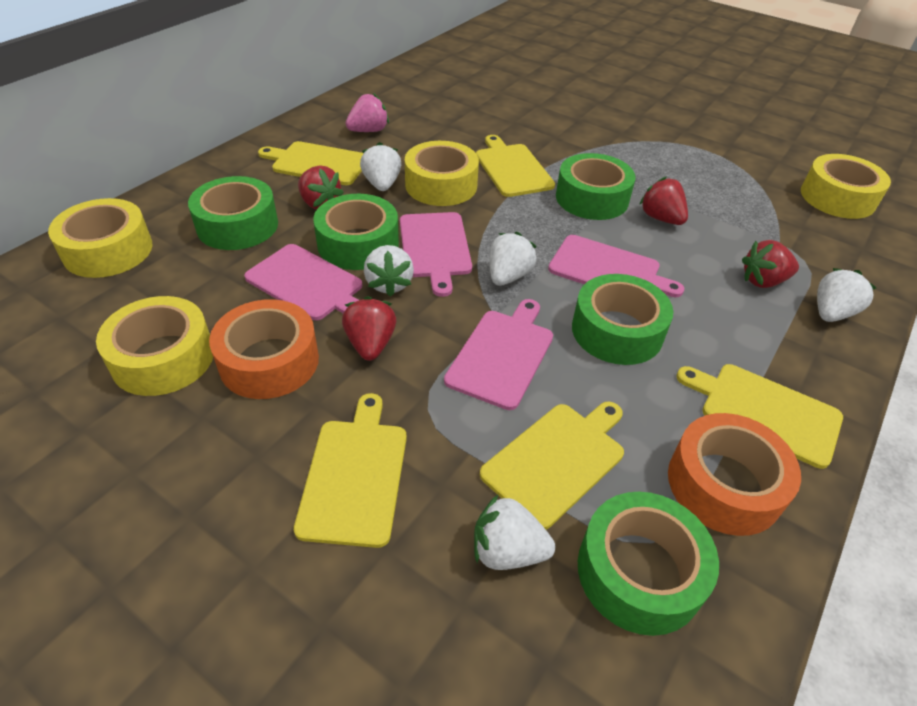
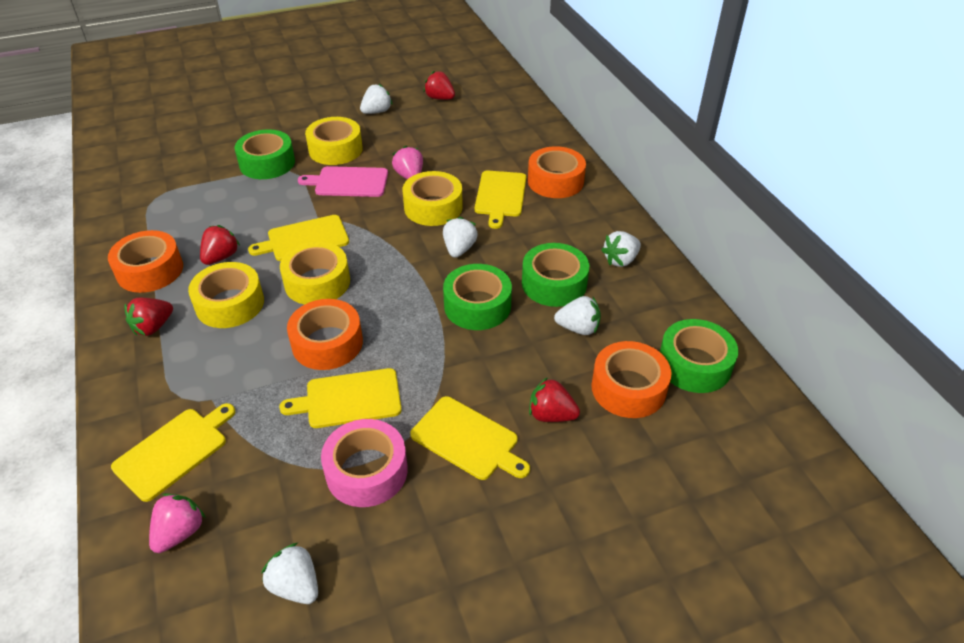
green tape: [188,176,278,250] [313,194,399,270] [556,153,636,220] [572,274,673,365] [578,492,719,636] = 5 -> [235,129,295,179] [443,264,512,330] [522,243,589,307] [660,319,738,393] = 4
orange tape: [209,299,319,399] [668,413,801,536] = 2 -> [108,230,183,293] [287,299,363,370] [528,146,586,198] [591,341,671,418] = 4
pink cutting board: [244,244,362,320] [400,212,472,297] [444,299,553,410] [548,235,684,297] = 4 -> [298,166,388,197] = 1
pink strawberry: [346,93,389,132] = 1 -> [149,493,206,553] [392,146,423,180] = 2
pink tape: none = 0 -> [321,419,408,507] = 1

